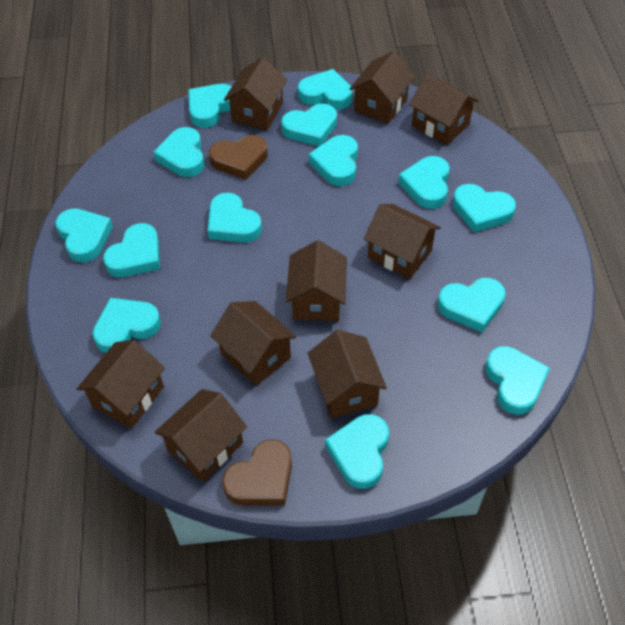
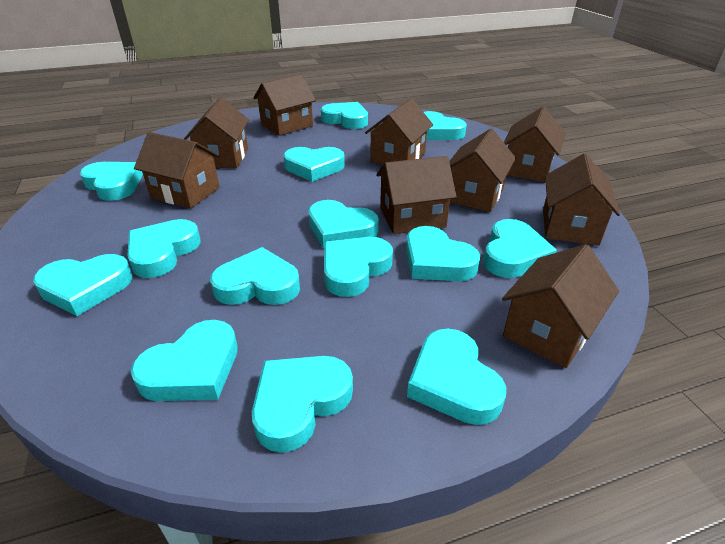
brown heart: [209,135,268,180] [222,439,292,505] = 2 -> none = 0

